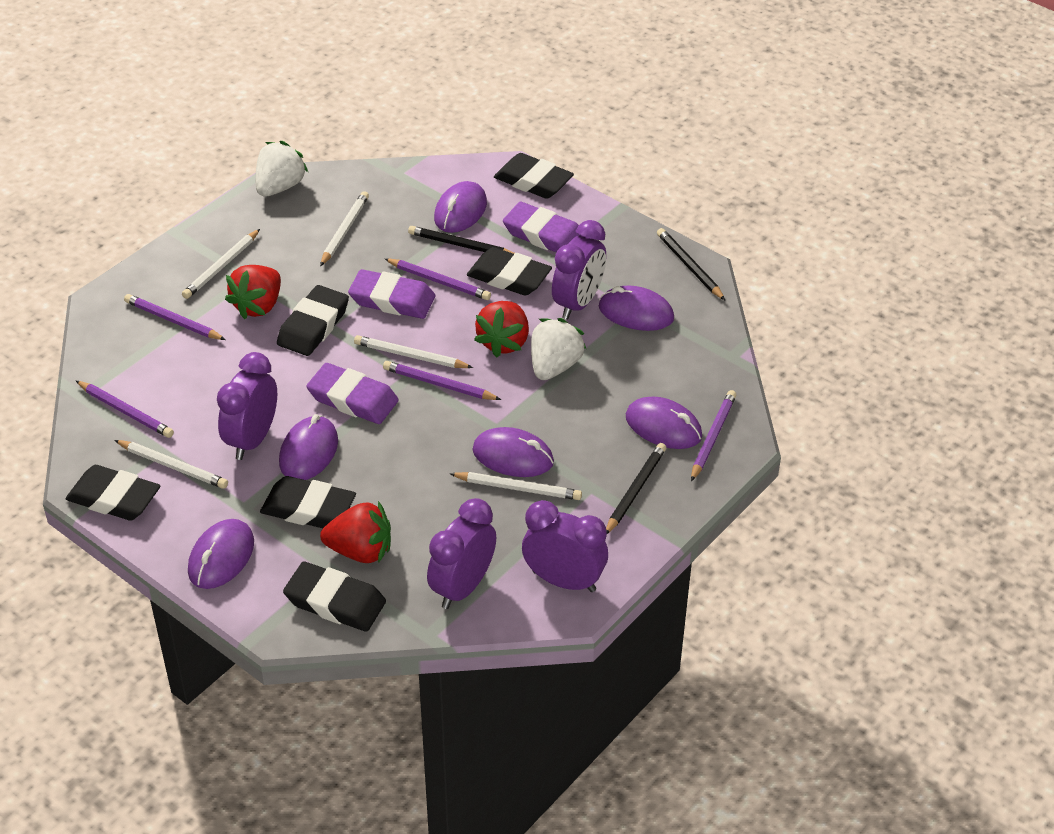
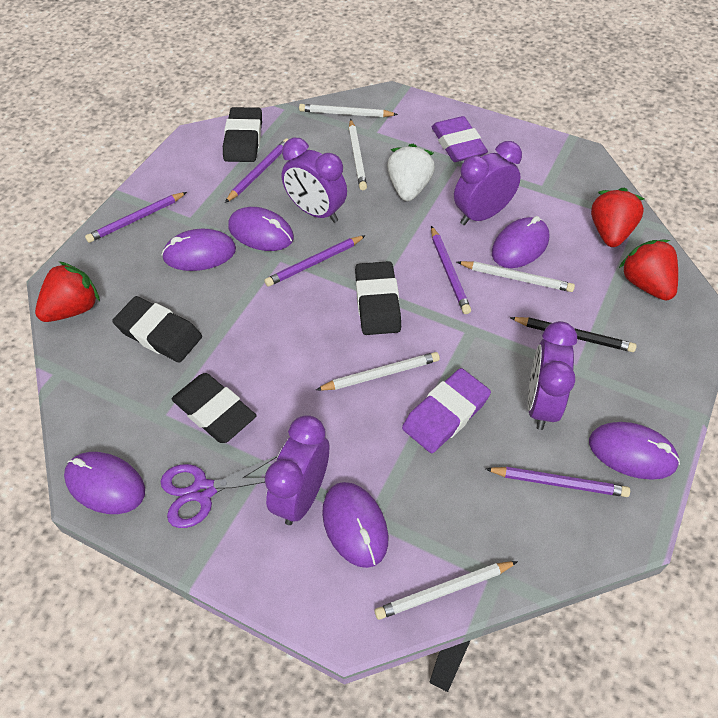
black eraser: [66,465,160,521] [260,476,356,528] [277,285,349,356] [283,562,386,632] [467,247,552,296] [494,153,574,199] = 6 -> [112,296,202,363] [172,373,256,443] [223,107,262,162] [355,261,401,335] = 4
black pencil: [408,226,514,254] [606,443,666,534] [657,228,725,300] = 3 -> [510,317,636,352] = 1
purple eraser: [306,363,399,424] [348,269,435,319] [503,202,581,252] = 3 -> [402,368,491,453] [432,116,488,162] = 2
purple scissors: none = 0 -> [160,455,278,528] = 1
white strawberry: [256,141,308,197] [531,318,586,380] = 2 -> [387,144,435,201] = 1

